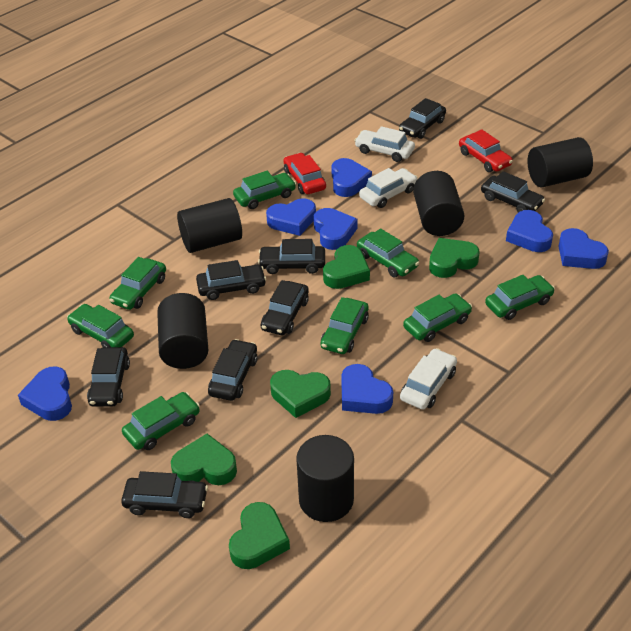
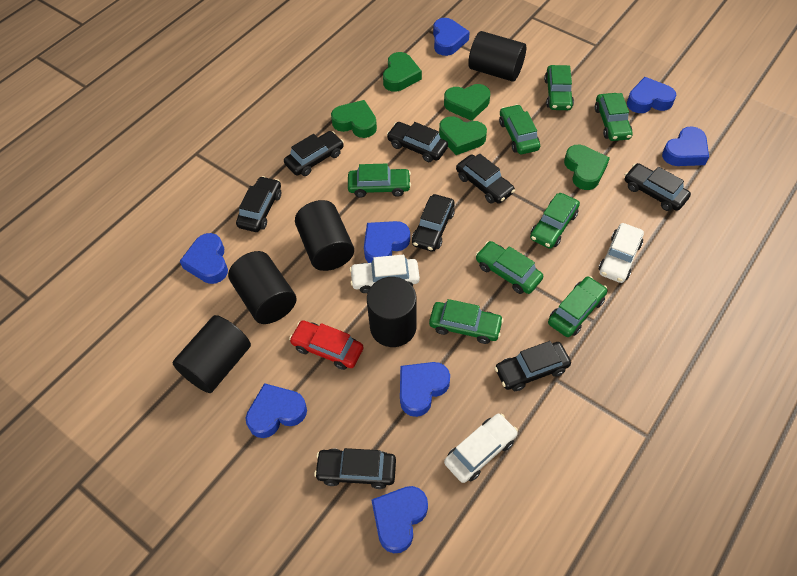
blue heart: [18,366,72,421] [266,198,316,236] [314,208,358,250] [332,158,372,197] [341,364,393,414] [506,210,553,252] [558,228,609,269] = 7 -> [179,233,228,284] [246,383,307,438] [364,221,410,263] [372,486,428,553] [400,362,450,417] [433,18,470,56] [627,77,676,113] [662,126,709,166] = 8
red car: [283,153,326,194] [459,129,513,172] = 2 -> [289,321,364,370] = 1

